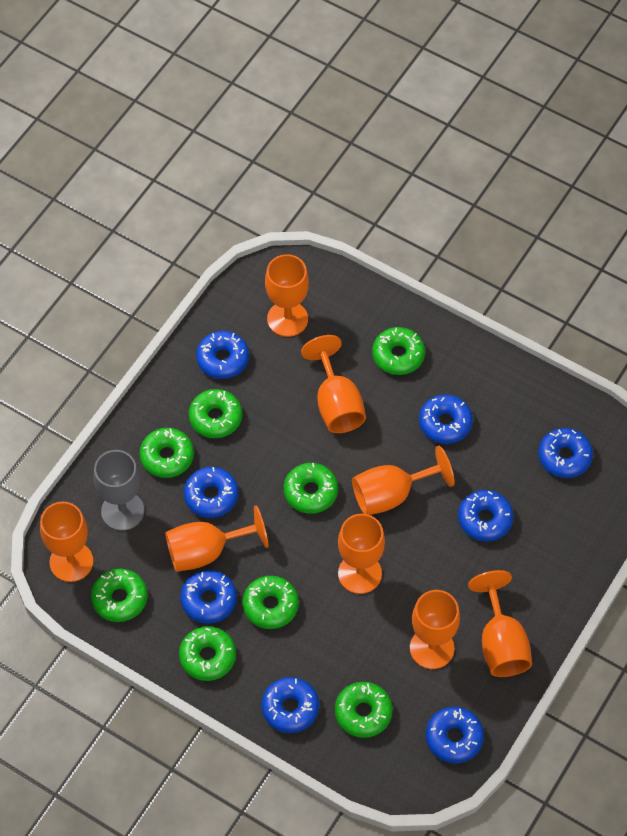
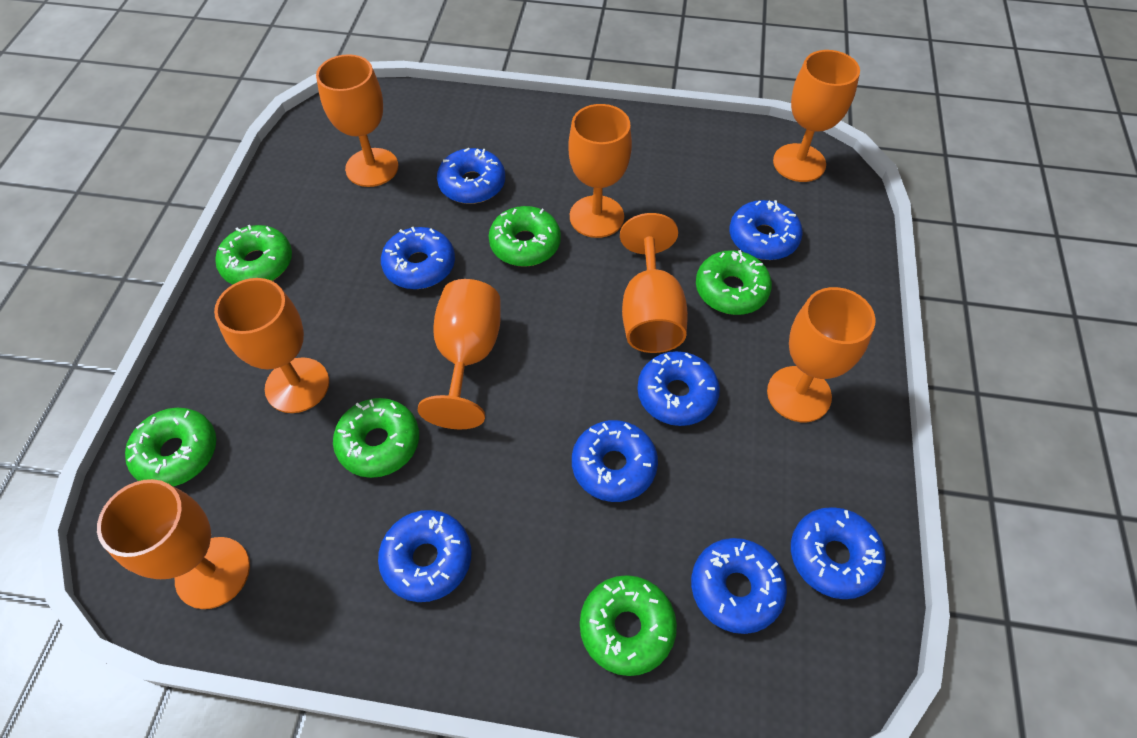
green donut: [91,569,148,622] [140,428,194,478] [179,626,236,681] [189,389,242,438] [242,576,299,629] [284,463,338,514] [335,682,393,738] [372,327,425,375] = 8 -> [125,408,216,486] [215,225,292,285] [333,398,419,478] [489,206,561,267] [580,575,677,676] [696,250,772,315] = 6
grey goblet: [94,450,144,531] = 1 -> none = 0

